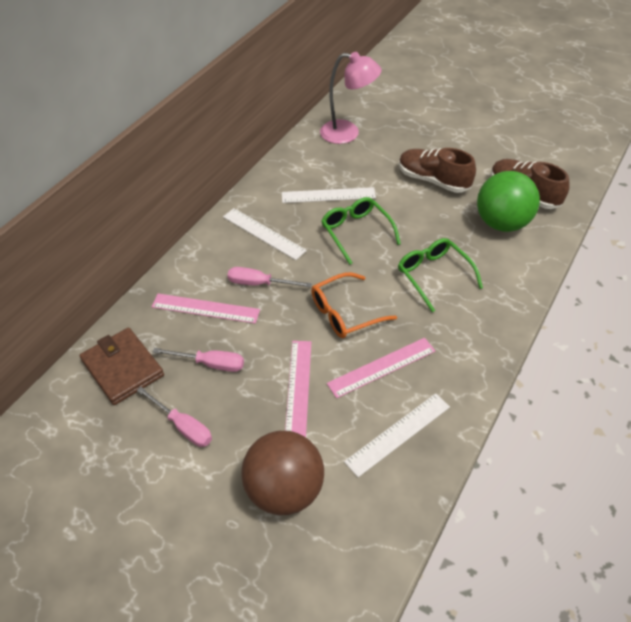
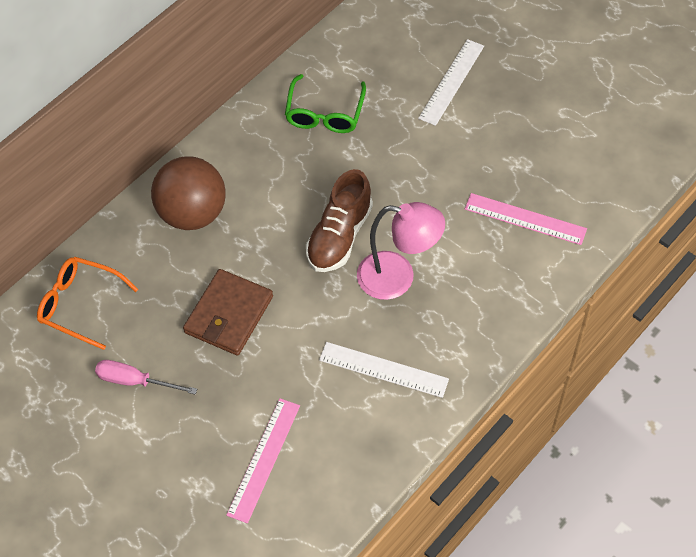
brown shoe: [399,148,476,193] [491,159,570,209] = 2 -> [306,169,373,272] = 1
green ball: [477,171,540,232] = 1 -> none = 0
green glasses: [321,197,401,265] [398,238,483,312] = 2 -> [285,74,366,133] = 1
pink ruler: [152,294,260,324] [285,341,311,437] [327,338,435,398] = 3 -> [226,398,300,524] [465,193,587,245] = 2
pink screwdriver: [137,387,212,447] [153,348,244,372] [227,267,312,287] = 3 -> [95,360,197,395] = 1
white ruler: [223,208,307,260] [282,187,376,203] [344,393,450,477] = 3 -> [319,342,449,398] [418,39,484,126] = 2

